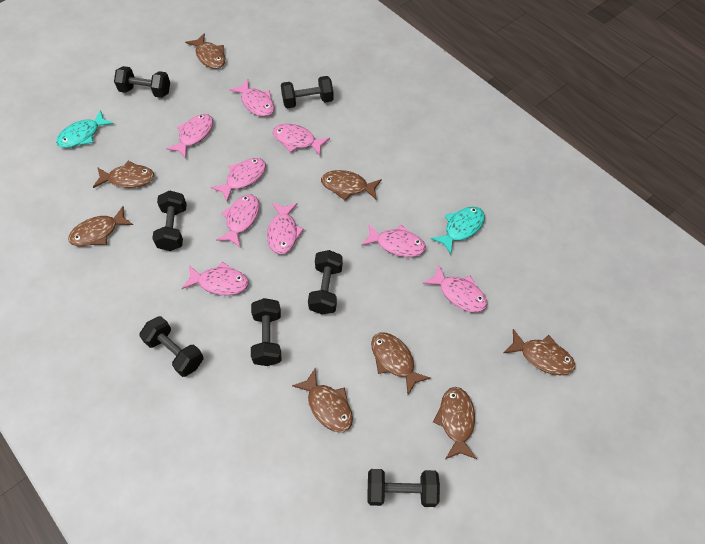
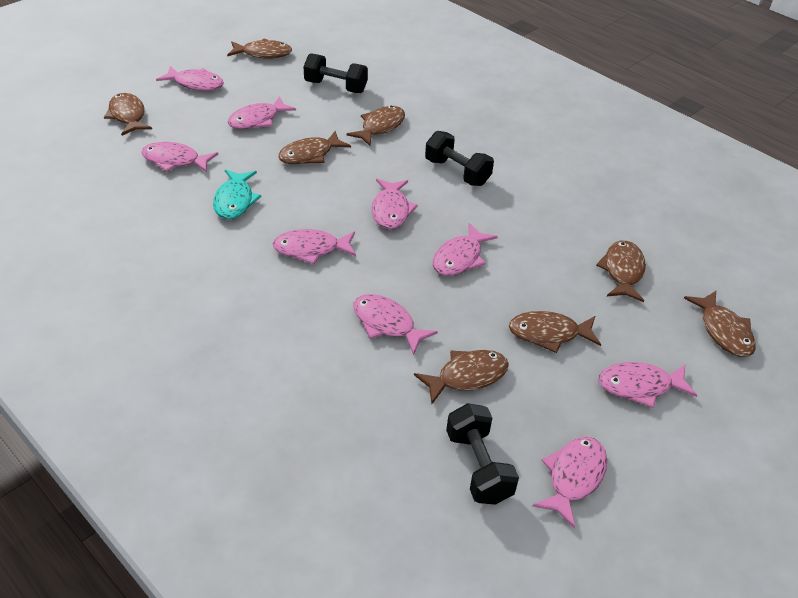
black dumbbell: [114,66,170,98] [139,316,204,377] [152,190,187,251] [251,298,281,366] [281,76,334,108] [308,250,343,314] [368,469,440,507] = 7 -> [303,53,368,93] [425,131,494,186] [446,403,519,505] = 3
turquoise fish: [56,110,114,148] [431,207,485,255] = 2 -> [213,169,261,219] = 1

